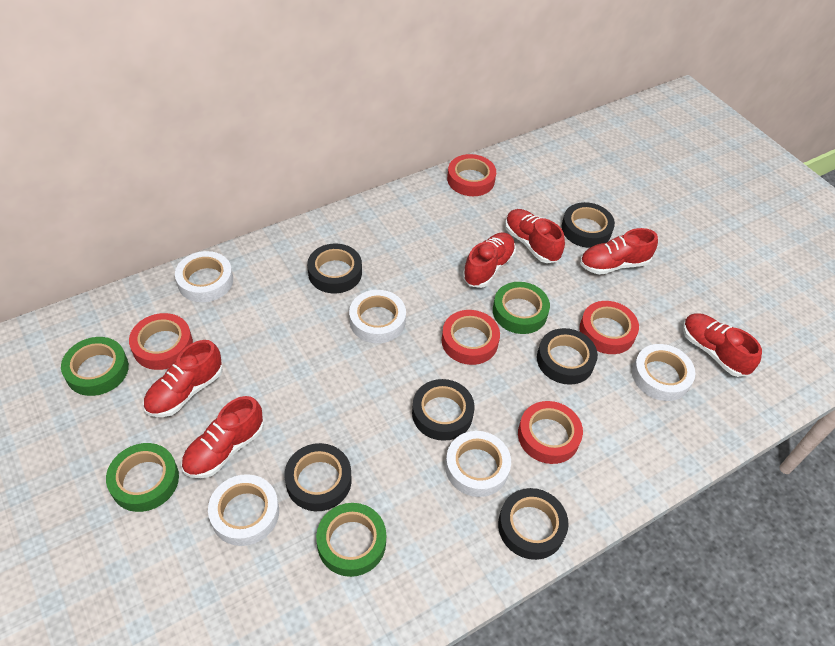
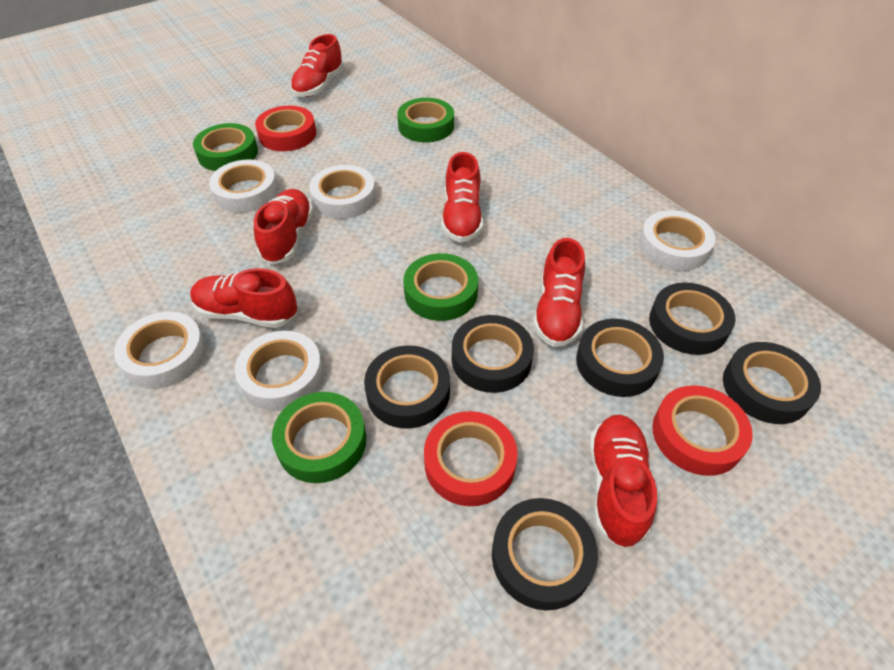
red tape: [129,313,193,370] [442,310,500,365] [447,154,496,196] [518,401,583,464] [579,301,639,354] = 5 -> [255,105,316,151] [424,411,518,506] [652,385,753,476] = 3

